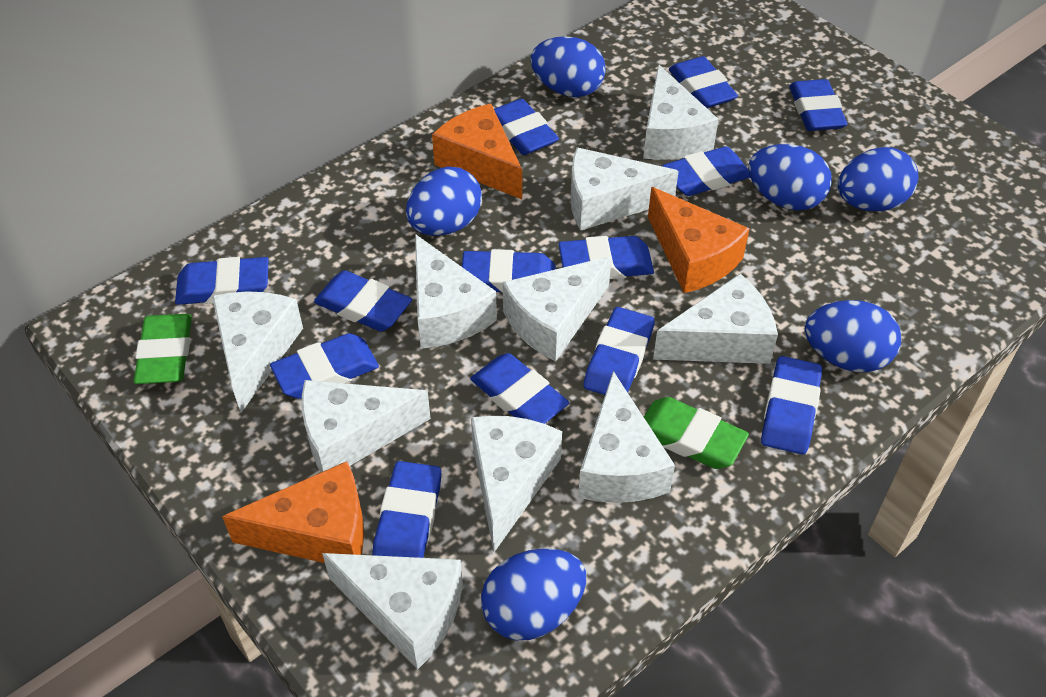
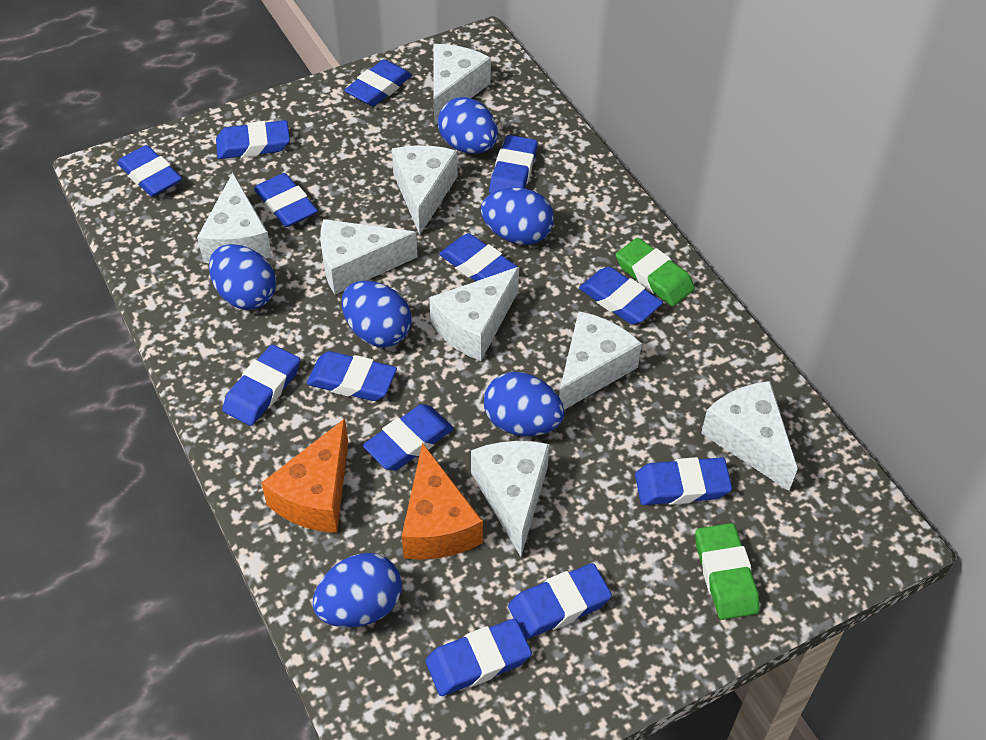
orange cheese: [222,461,364,563] [432,104,522,199] [648,187,750,293] = 3 -> [261,419,348,533] [402,443,483,560] = 2
white cheese: [212,291,303,413] [302,380,431,472] [322,553,463,670] [415,234,497,349] [471,416,562,552] [503,256,612,362] [570,147,679,231] [578,371,675,503] [643,64,719,160] [653,274,778,364] = 10 -> [197,173,272,263] [320,219,418,294] [392,145,458,235] [429,267,519,361] [434,44,491,126] [471,441,550,557] [559,311,642,410] [701,381,798,491] = 8

